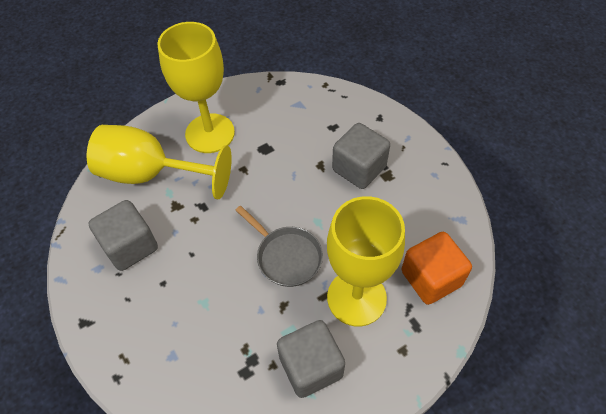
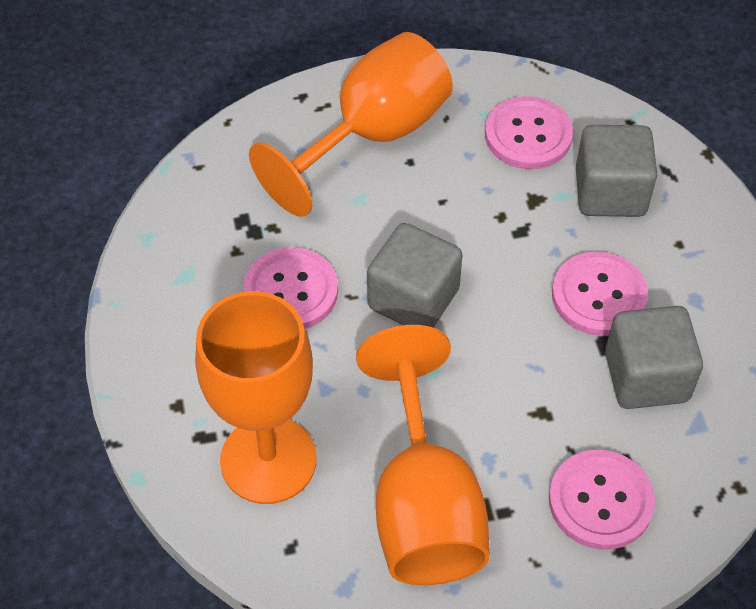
grey pan: [235,206,323,287] = 1 -> none = 0
orange cube: [401,232,472,305] = 1 -> none = 0
orange goblet: none = 0 -> [195,291,317,504] [249,32,453,217] [356,325,490,585] = 3
pink button: none = 0 -> [243,247,338,329] [485,96,573,169] [549,450,655,550] [552,252,648,336] = 4
yellow goblet: [87,125,232,199] [157,22,235,153] [327,196,405,326] = 3 -> none = 0

